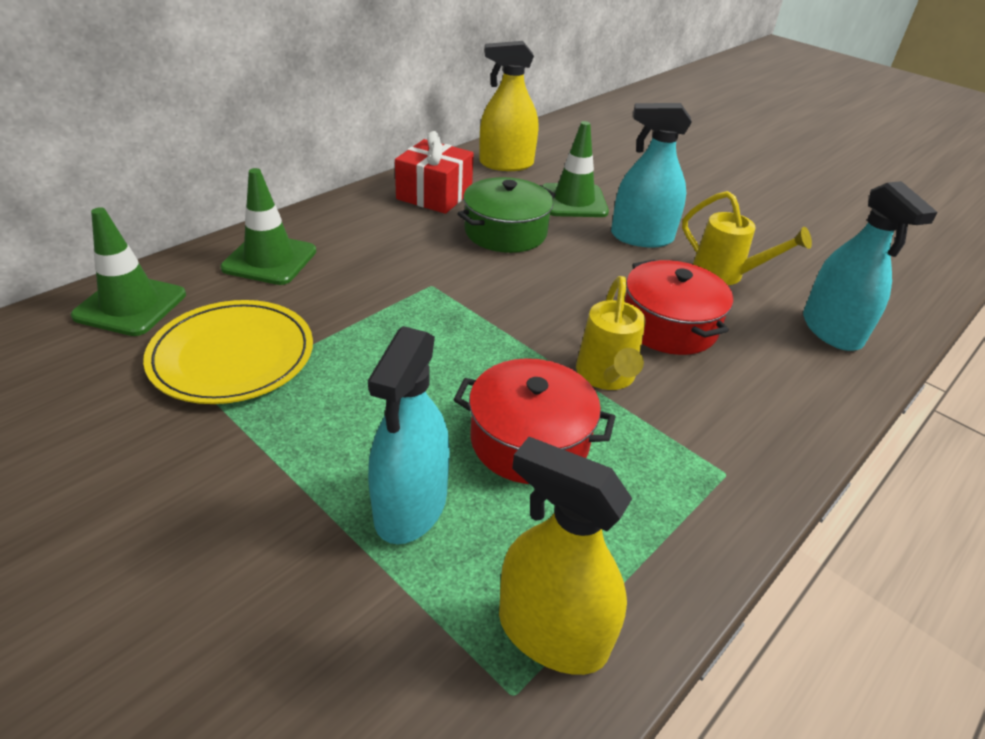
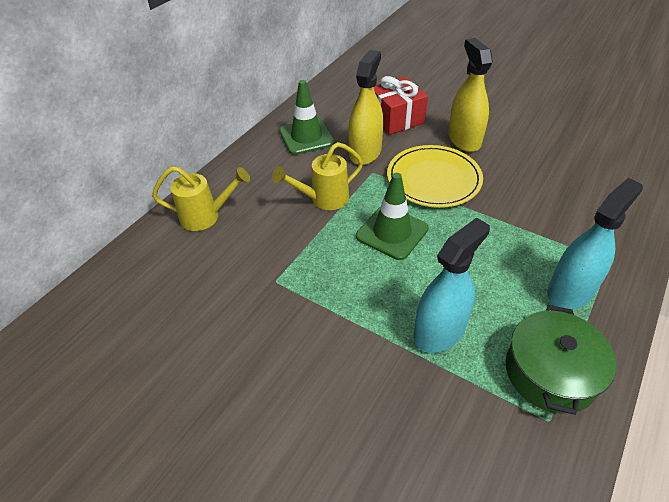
green traffic cone: [71,207,186,336] [220,168,317,285] [542,121,609,217] = 3 -> [279,80,335,155] [356,173,429,260] = 2
red pot: [453,358,615,484] [625,259,733,355] = 2 -> none = 0
turquoise spray bottle: [368,326,450,544] [611,103,692,247] [803,181,938,351] = 3 -> [414,218,490,353] [547,178,643,310] = 2

